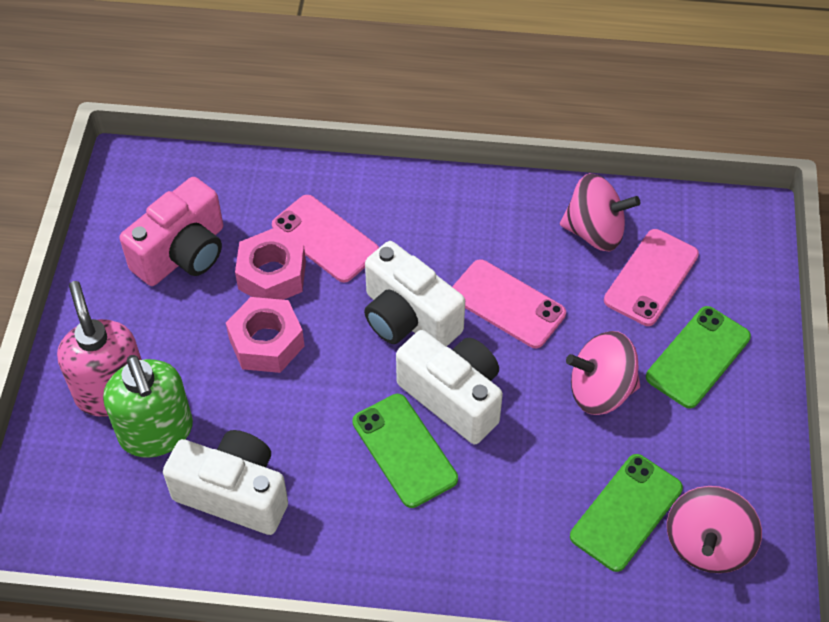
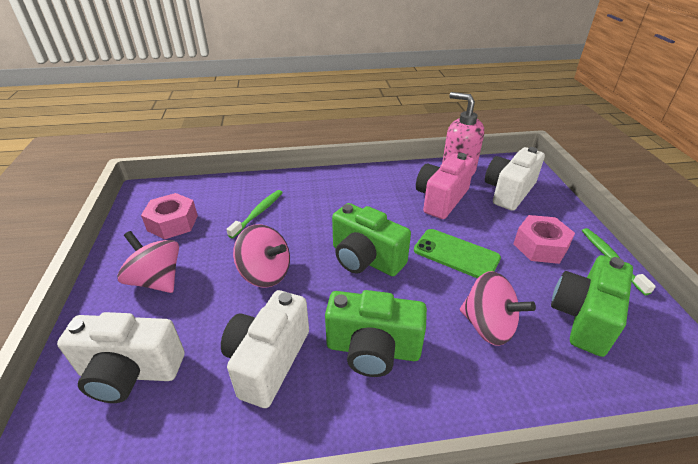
green camera: none = 0 -> [325,290,427,377] [332,203,411,276] [551,255,633,357] = 3
green phone: [352,394,458,508] [570,454,683,572] [646,306,751,408] = 3 -> [414,229,501,278] = 1
green soap dispenser: [103,355,193,458] = 1 -> none = 0
green toothbrush: none = 0 -> [226,190,283,238] [582,228,656,295] = 2
pink phone: [272,195,379,283] [452,259,566,348] [604,229,699,326] = 3 -> none = 0

